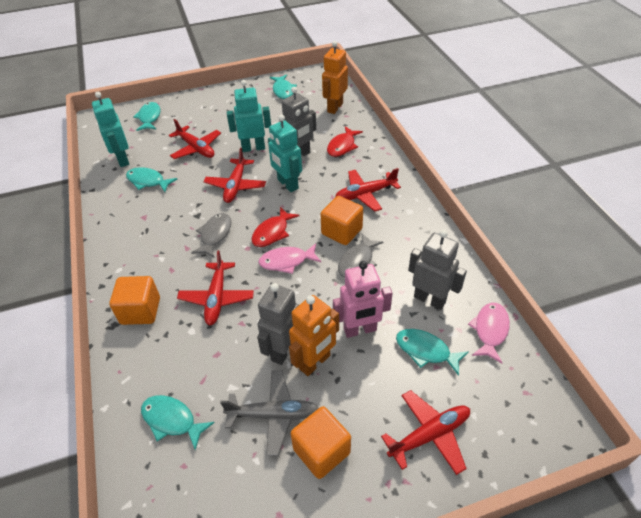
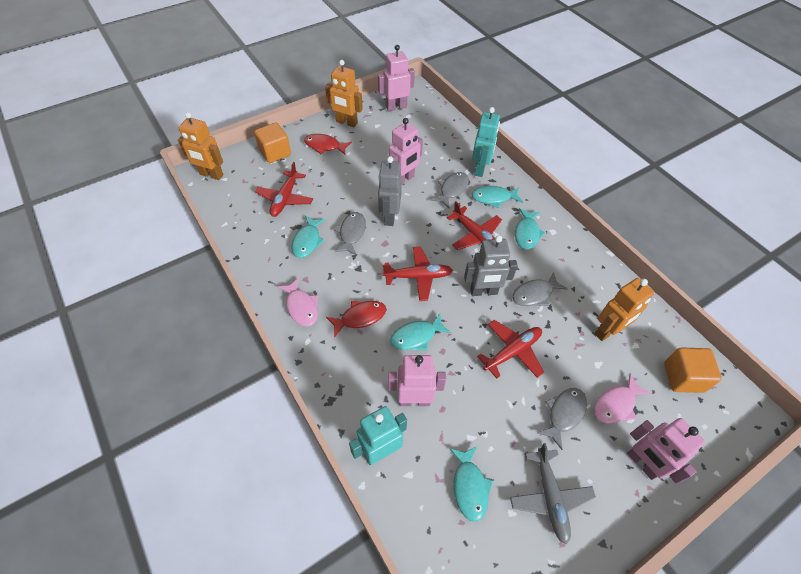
grey fish: [191,213,231,257] [338,233,383,278] = 2 -> [334,212,366,255] [431,172,469,208] [512,272,567,306] [537,388,587,450] = 4
grey robot: [257,283,299,365] [280,87,316,156] [408,230,467,310] = 3 -> [378,156,402,226] [464,235,518,296] = 2
orange cube: [109,276,160,325] [291,406,351,479] [321,196,363,245] = 3 -> [254,122,291,163] [664,347,722,393] = 2
orange robot: [289,295,339,376] [322,41,348,114] = 2 -> [178,112,223,180] [325,60,363,127] [594,278,654,341] = 3
pink robot: [333,261,393,338] = 1 -> [378,45,415,111] [388,355,446,406] [389,118,423,185] [627,418,705,484] = 4
red plane: [169,119,221,159] [177,250,254,326] [203,148,266,203] [335,168,401,212] [381,390,470,475] = 5 -> [255,162,313,217] [383,246,453,301] [447,201,502,250] [477,320,544,379] = 4
turquoise robot: [92,92,129,167] [227,80,271,152] [268,115,302,192] = 3 -> [349,406,407,465] [472,107,500,177] = 2

